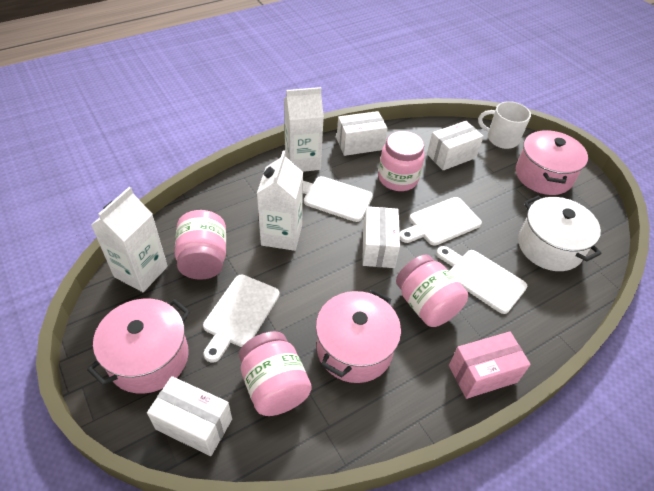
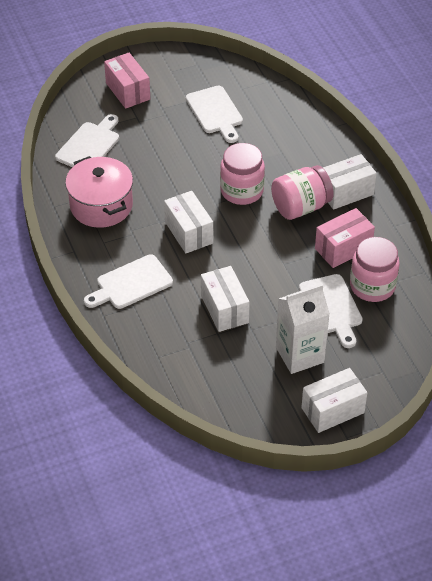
pink box: [449,331,531,399] = 1 -> [104,53,150,109] [315,208,375,268] = 2
pink jar: [175,210,226,280] [239,331,312,416] [378,131,425,191] [396,254,468,327] = 4 -> [220,143,265,205] [271,165,334,220] [350,237,400,302] = 3
pink pot: [87,298,190,394] [316,289,401,383] [516,130,588,195] = 3 -> [65,156,133,228] = 1
white carton: [91,187,168,292] [257,150,303,251] [284,87,324,172] = 3 -> [276,284,330,374] = 1
white mug: [478,101,531,149] = 1 -> none = 0
white pot: [518,195,601,271] = 1 -> none = 0

